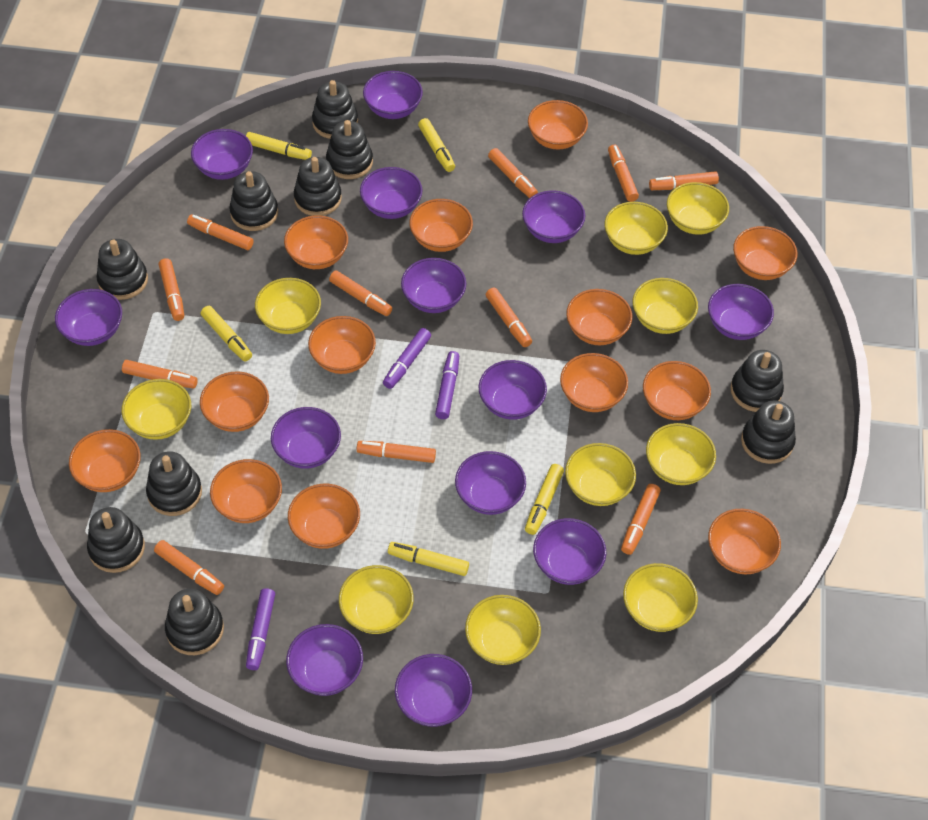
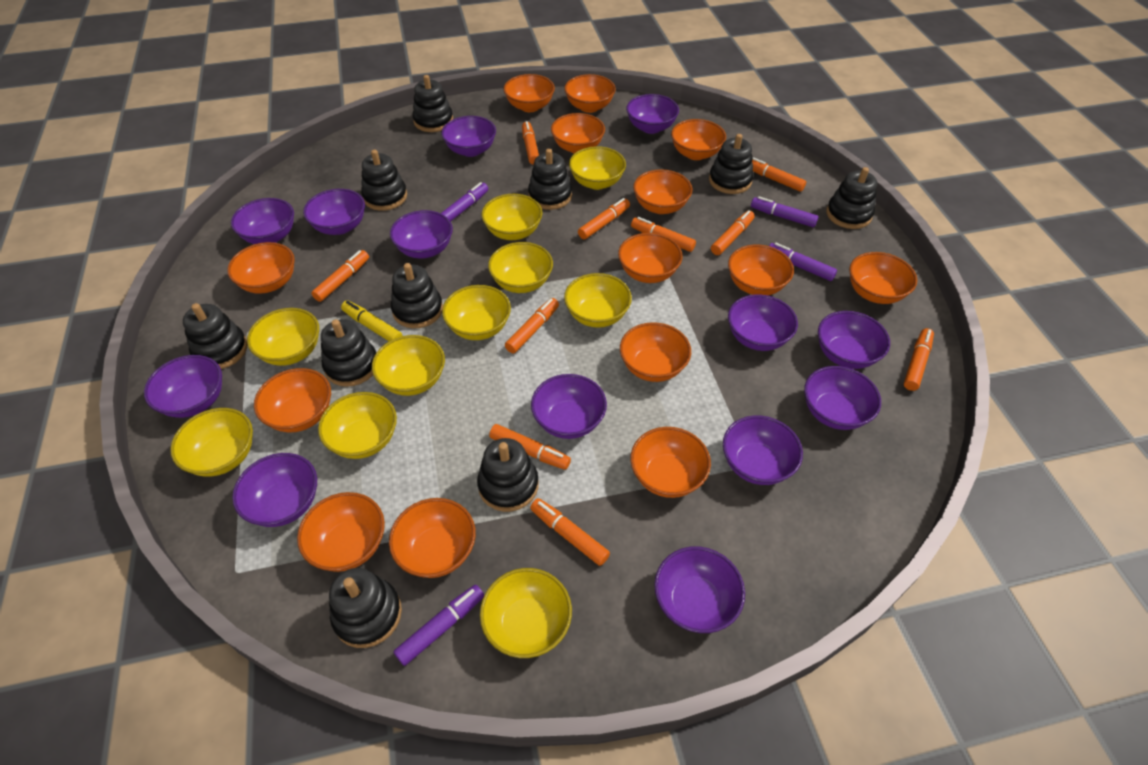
orange bowl: [69,429,141,492] [200,372,269,432] [210,459,282,523] [284,215,348,269] [288,484,360,549] [308,316,376,374] [409,199,473,252] [528,100,588,150] [560,353,628,412] [566,289,632,345] [643,361,711,420] [708,509,781,574] [733,226,797,280] = 13 -> [227,242,295,294] [254,368,331,432] [297,492,385,572] [389,498,476,578] [504,74,555,112] [551,113,605,153] [564,74,616,113] [618,233,683,283] [620,322,691,382] [630,427,711,498] [633,169,692,214] [671,119,726,160] [728,245,794,295] [849,252,917,304] = 14
orange marker: [122,360,198,389] [154,540,224,595] [159,258,184,321] [187,214,254,250] [329,270,392,316] [357,441,436,463] [486,288,532,347] [488,148,538,198] [608,145,639,202] [621,484,661,555] [649,171,719,190] = 11 -> [311,250,369,302] [489,424,571,470] [505,298,559,353] [522,121,539,165] [530,498,610,566] [578,198,630,239] [631,217,696,252] [711,210,755,255] [752,157,806,192] [904,328,934,391] = 10
purple marker: [246,588,275,670] [383,328,431,389] [435,351,459,419] = 3 -> [393,585,484,666] [441,182,488,222] [751,196,818,227] [769,243,837,281] = 4
yellow marker: [201,306,252,361] [246,132,312,160] [388,542,469,576] [418,118,455,172] [525,464,564,535] = 5 -> [341,301,403,341] = 1

